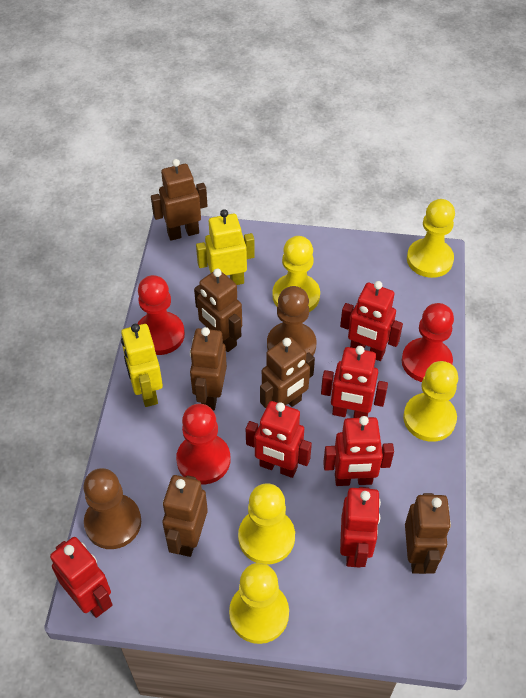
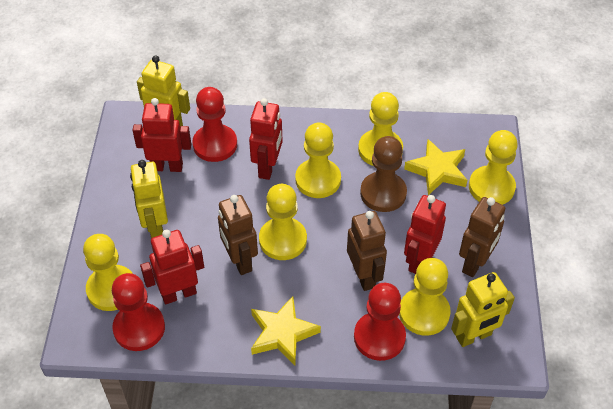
brown pawn: [83,468,141,549] [267,286,316,355] = 2 -> [360,136,407,212] = 1
brown robot: [151,159,208,241] [163,475,208,557] [190,327,227,410] [194,269,242,352] [260,337,315,408] [405,493,451,574] = 6 -> [218,195,258,275] [347,211,387,291] [459,197,505,277] = 3
red robot: [50,537,113,618] [246,401,312,478] [321,346,388,418] [323,416,394,486] [340,281,403,361] [340,487,381,568] = 6 -> [133,98,191,172] [140,230,204,304] [249,98,283,180] [404,195,446,274] = 4
yellow pawn: [229,563,289,644] [238,483,295,565] [273,236,320,312] [403,361,458,442] [407,199,455,278] = 5 -> [83,234,133,311] [259,184,307,260] [295,122,341,198] [358,92,403,166] [399,258,451,336] [469,130,518,205] = 6
yellow robot: [121,324,163,407] [196,209,255,285] = 2 -> [130,160,168,238] [137,55,190,126] [451,272,515,347] = 3
yellow star: none = 0 -> [251,296,321,365] [404,139,467,195] = 2

